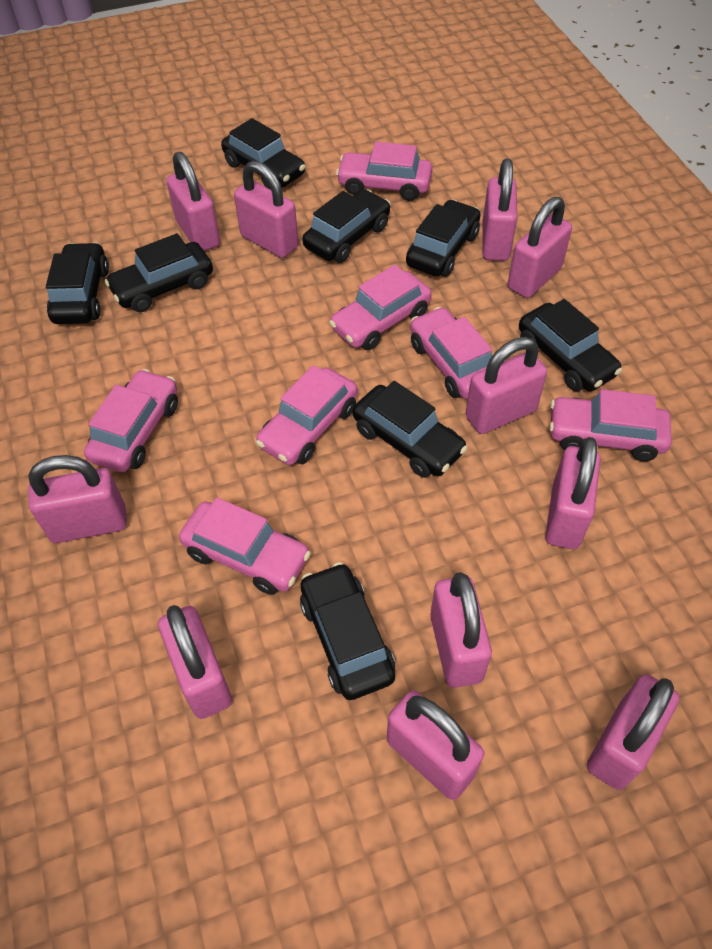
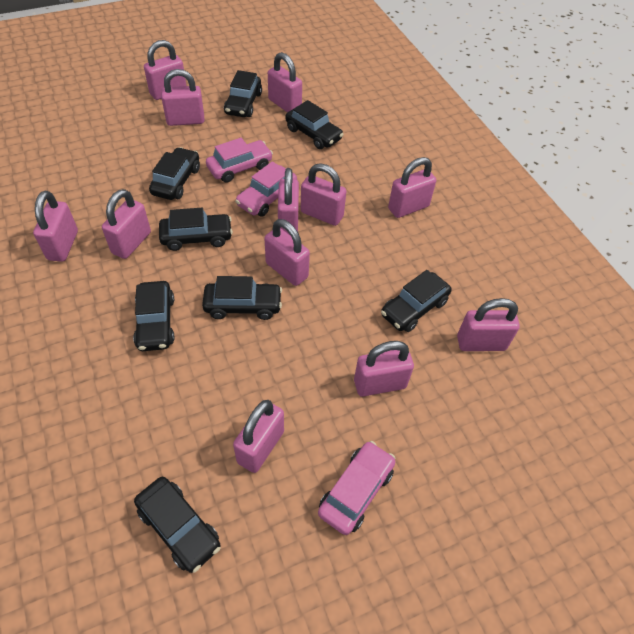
pink car: [84,369,178,472] [179,497,311,595] [256,365,358,465] [329,265,432,350] [336,142,432,201] [410,307,492,399] [549,389,672,461] = 7 -> [206,138,273,183] [235,161,297,217] [318,441,396,535] = 3
pink padlock: [28,455,127,543] [158,605,232,719] [166,152,220,251] [234,161,298,258] [387,690,484,800] [430,572,492,688] [465,337,547,434] [482,159,517,261] [508,197,572,298] [545,437,600,549] [587,674,679,790] = 11 -> [33,191,78,262] [102,189,151,259] [144,40,186,100] [161,69,205,126] [233,400,284,473] [264,219,310,286] [268,52,302,113] [278,168,299,235] [301,163,346,226] [354,341,414,397] [388,157,436,218] [457,298,520,351] = 12

